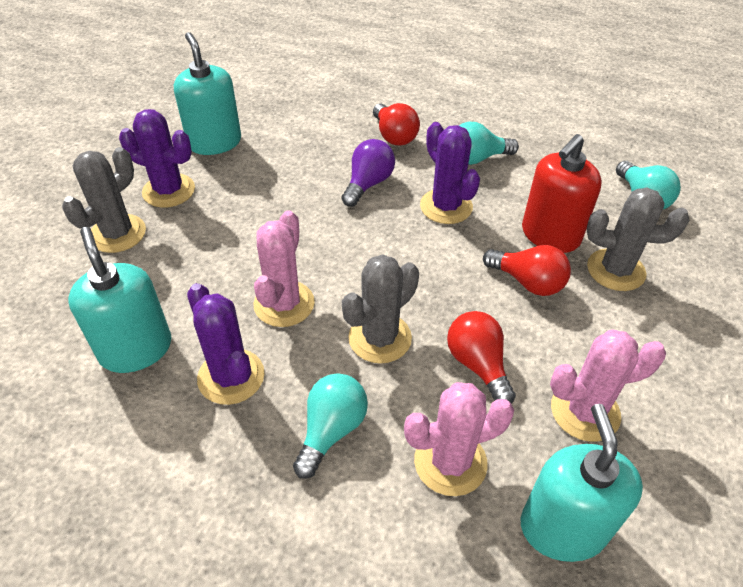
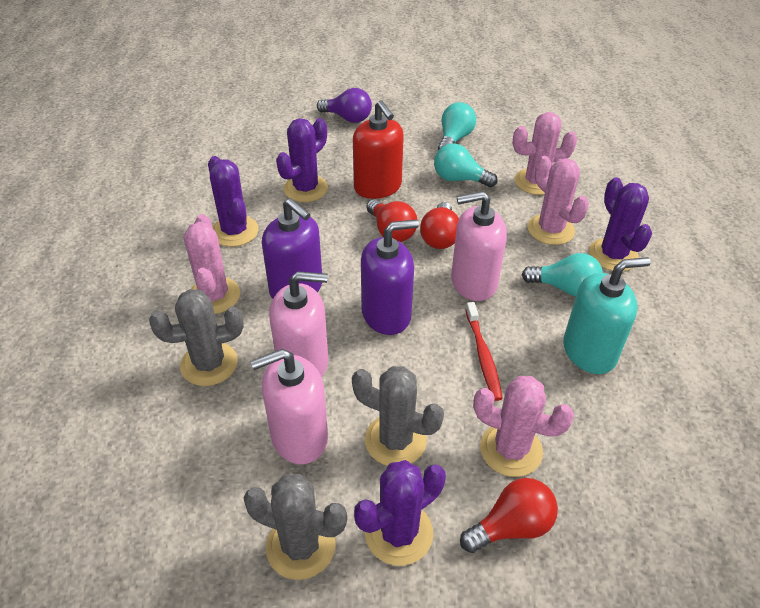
pink cactus: [254,210,315,327] [404,382,514,496] [550,330,666,442] = 3 -> [184,214,240,314] [473,376,574,477] [513,112,577,195] [527,156,589,245] = 4
pink soap dispenser: none = 0 -> [250,349,328,464] [269,271,328,377] [451,191,507,301] = 3
purple cactus: [119,109,195,208] [187,283,265,405] [420,122,480,224] = 3 -> [208,156,259,247] [276,118,328,202] [354,460,446,566] [589,177,652,271] = 4
purple soap dispenser: none = 0 -> [262,198,322,299] [361,219,419,335] = 2
red toothbrush: none = 0 -> [466,302,503,401] = 1
turquoise soap dispenser: [68,227,171,373] [174,32,241,155] [521,404,643,562] = 3 -> [563,257,651,374] = 1

